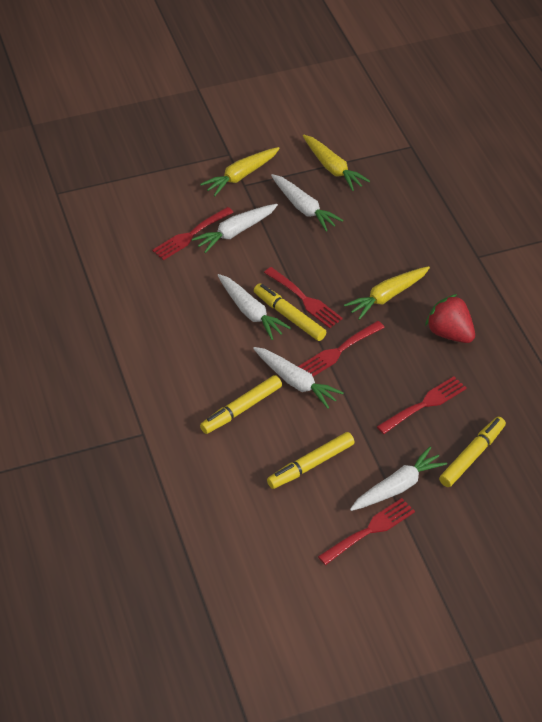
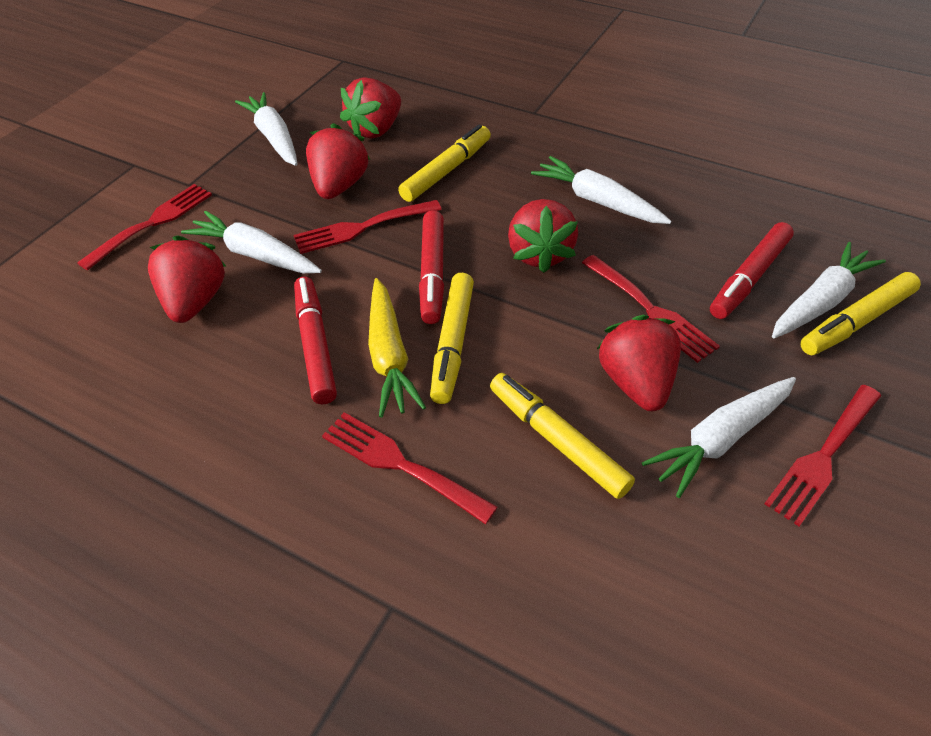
red marker: none = 0 -> [294,277,337,404] [419,210,444,324] [710,222,794,319] = 3
red strawberry: [425,294,475,343] = 1 -> [148,235,227,323] [306,123,370,199] [340,77,401,139] [508,199,578,273] [597,315,681,411] = 5
yellow carrot: [200,147,280,196] [303,134,370,191] [344,266,430,320] = 3 -> [368,278,426,418] = 1

